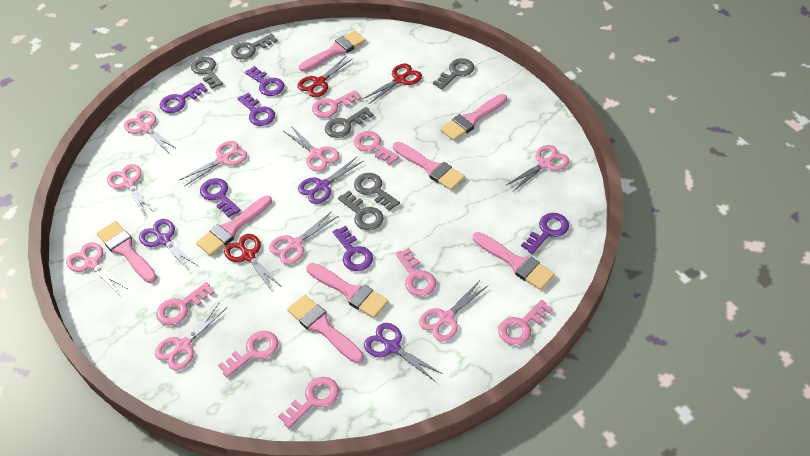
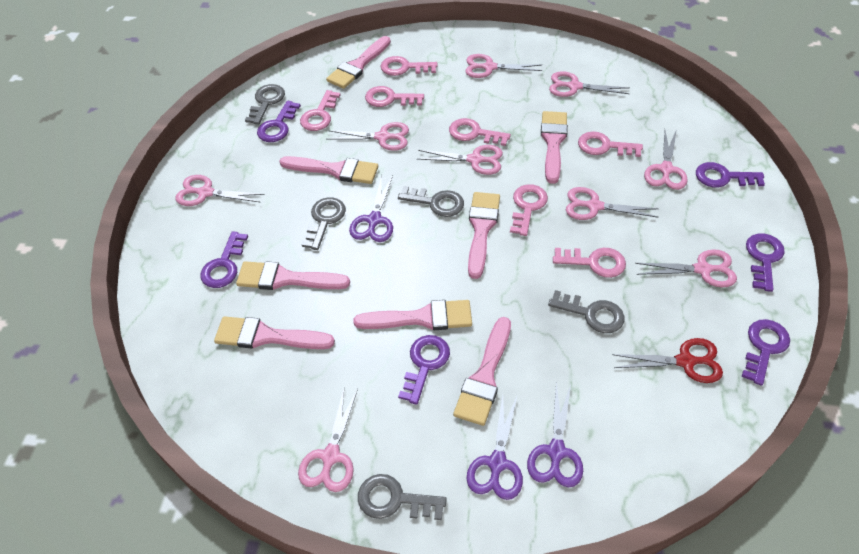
grey key: [191,57,223,89] [231,34,277,59] [325,107,373,138] [338,191,384,230] [354,173,400,211] [433,58,474,90] = 6 -> [245,84,285,125] [302,197,346,250] [358,474,447,520] [398,186,464,217] [548,290,624,333] = 5
red scissors: [224,234,282,291] [298,56,353,97] [363,64,422,104] = 3 -> [612,338,723,383] = 1

